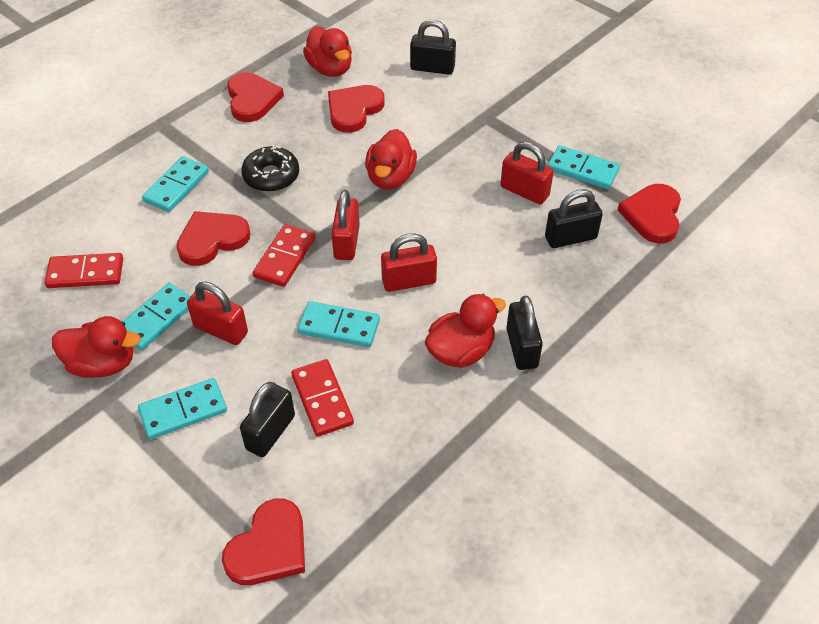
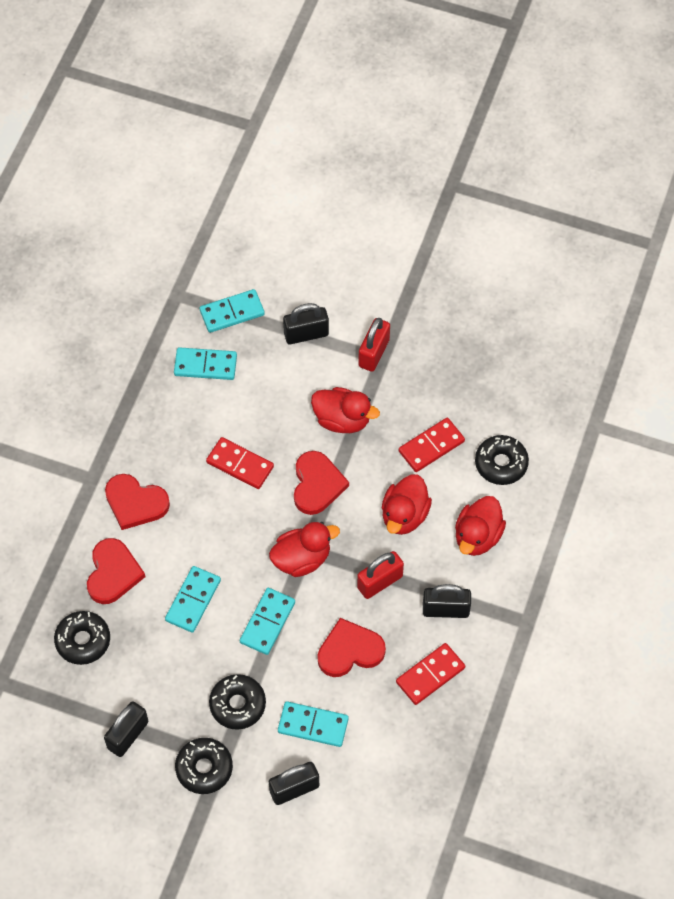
black donut: [241,145,299,192] = 1 -> [54,611,110,665] [175,738,233,794] [209,674,266,730] [475,435,529,485] = 4
red heart: [176,211,250,266] [222,498,305,585] [227,72,284,122] [328,85,385,133] [617,184,681,243] = 5 -> [87,538,146,604] [105,474,170,530] [294,451,349,515] [317,618,386,677] = 4
red padlock: [187,282,248,345] [332,190,360,260] [381,233,437,292] [500,142,554,204] = 4 -> [357,551,404,599] [358,318,390,372] = 2

